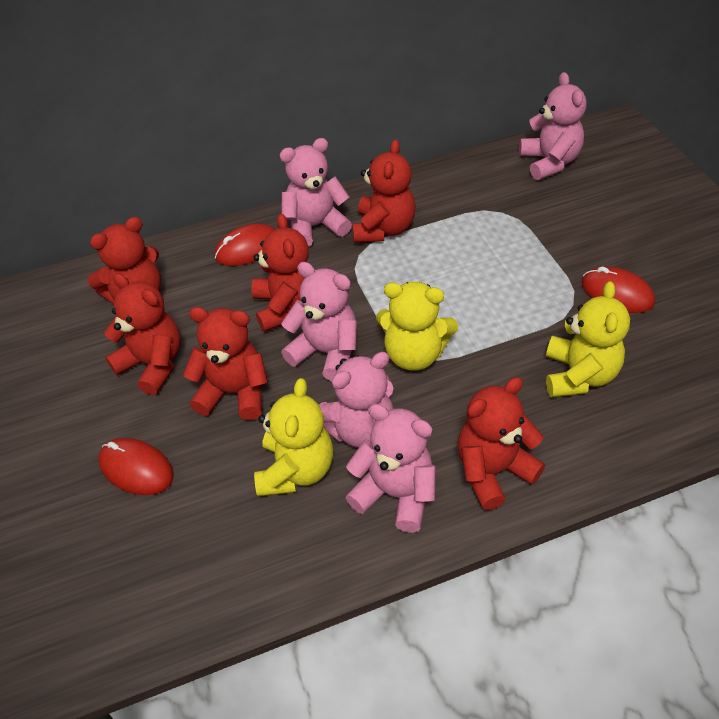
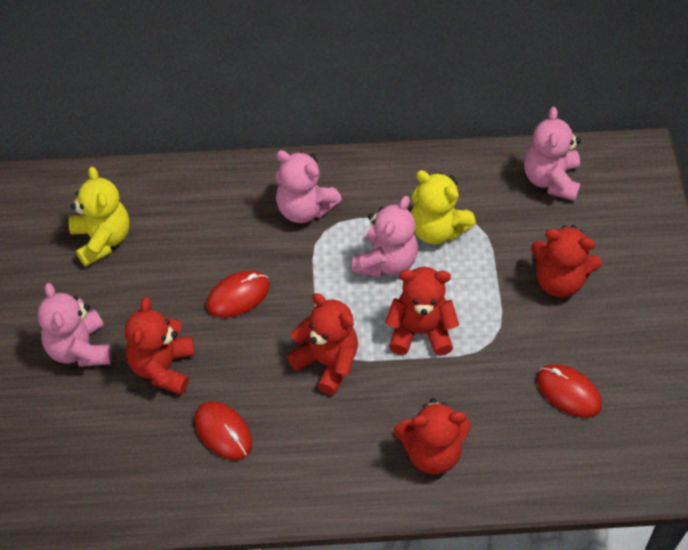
pink teddy bear: [279,138,352,247] [281,262,357,381] [318,352,393,448] [345,404,435,533] [519,72,587,180] = 5 -> [37,283,111,367] [275,150,342,223] [351,196,418,278] [524,107,581,201] = 4
red teddy bear: [88,217,161,304] [104,273,181,395] [183,307,268,420] [252,213,309,332] [353,139,415,243] [457,377,545,510] = 6 -> [125,297,194,395] [287,293,358,395] [385,267,459,356] [394,398,471,474] [531,225,602,298] = 5
yellow teddy bear: [254,378,333,497] [376,282,458,371] [546,281,630,398] = 3 -> [69,167,129,267] [411,170,476,244] = 2

